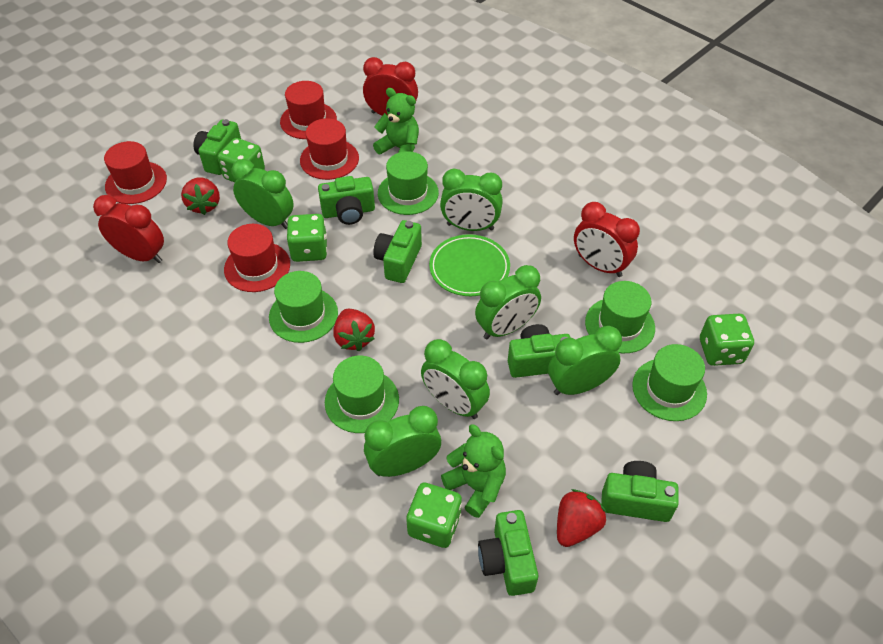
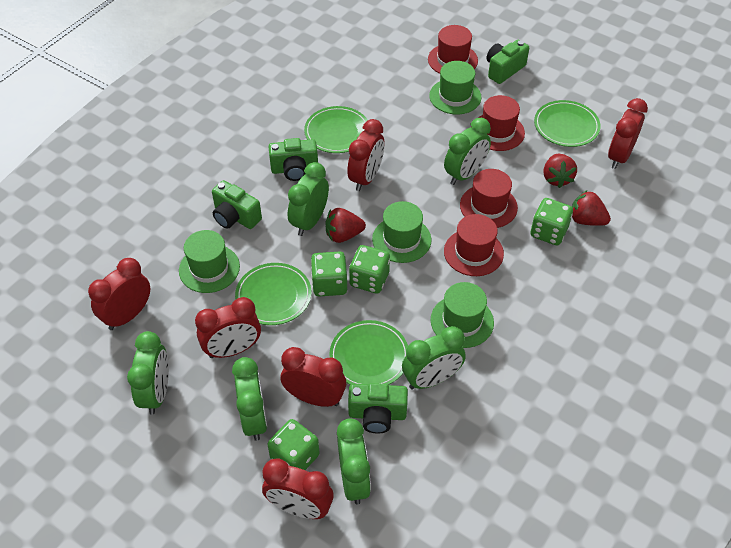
green camera: [193,119,241,175] [318,176,375,225] [373,220,422,283] [478,510,538,596] [508,324,571,378] [601,461,679,522] = 6 -> [212,180,262,229] [269,138,318,181] [348,383,408,434] [487,40,529,84] = 4
green hat: [269,271,338,343] [325,355,399,433] [378,151,439,215] [585,281,655,353] [632,344,707,421] = 5 -> [179,230,240,293] [372,201,431,263] [429,61,481,114] [430,282,494,348] = 4
green plate: [429,234,510,296] = 1 -> [235,263,311,325] [304,106,367,153] [329,320,408,385] [534,100,601,147] = 4
green teddy bear: [373,88,419,154] [441,424,506,518] = 2 -> none = 0
red clock: [93,195,164,263] [363,57,418,116] [574,202,640,277] = 3 -> [88,258,150,330] [195,297,261,358] [262,458,334,519] [281,347,346,407] [347,119,384,191] [608,98,648,169] = 6

